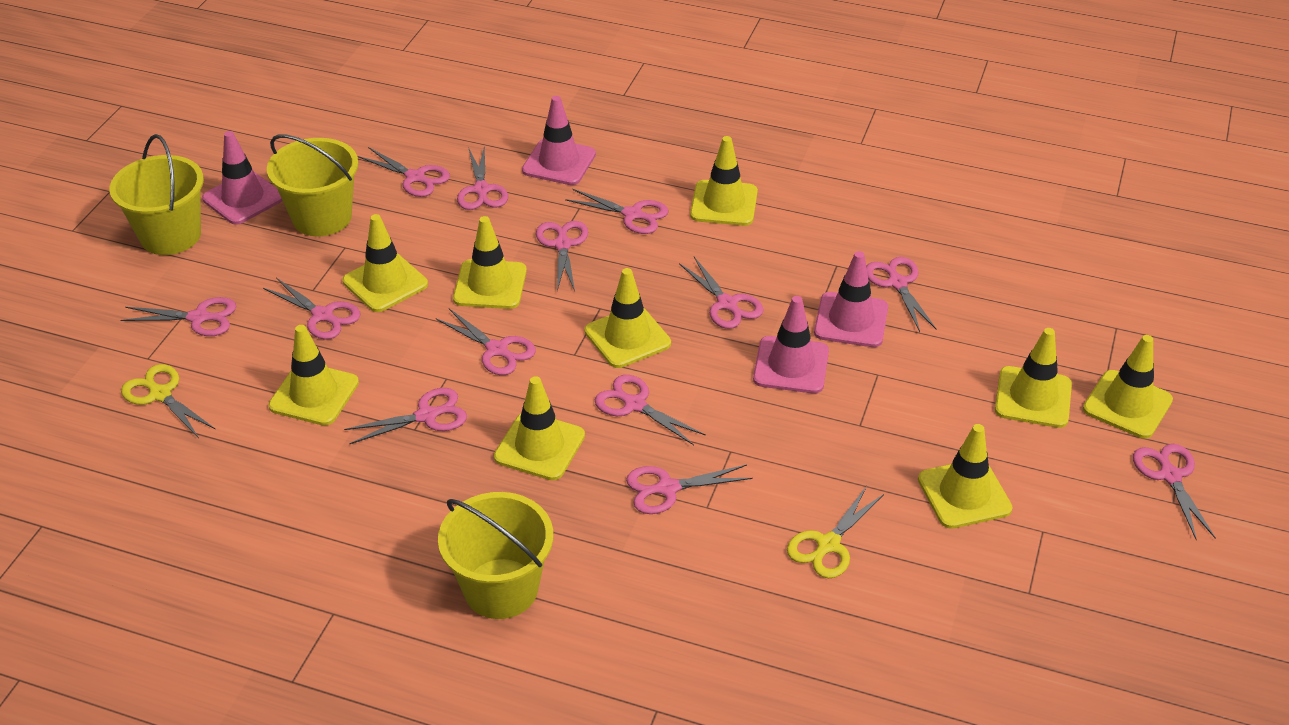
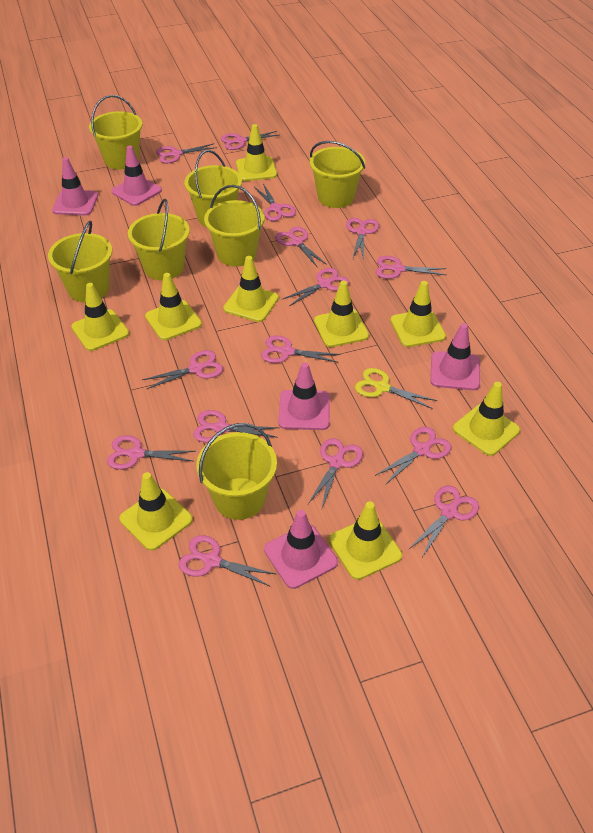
pink scissors: [120,297,236,336] [263,278,361,340] [344,388,467,444] [358,147,450,197] [436,309,536,375] [457,145,508,210] [536,221,588,291] [565,189,668,234] [595,375,706,445] [626,465,753,514] [679,257,764,329] [866,257,937,332] [1133,444,1216,540] = 13 -> [107,435,196,470] [142,350,223,390] [156,143,217,163] [179,535,276,587] [193,410,280,443] [221,131,279,150] [254,184,296,221] [261,336,341,363] [275,227,327,268] [283,268,349,306] [308,438,363,508] [346,218,379,260] [375,427,451,485] [376,256,447,279] [409,485,479,557] = 15
pink traffic cone: [202,131,282,225] [522,96,596,185] [753,296,829,394] [814,251,888,347] = 4 -> [52,157,98,216] [111,146,162,206] [264,510,338,589] [278,362,330,430] [430,323,480,390] = 5
yellow bucket: [109,134,204,255] [267,134,358,236] [438,492,553,619] = 3 -> [48,220,112,302] [89,95,142,169] [128,199,190,280] [184,150,242,227] [196,423,277,520] [204,185,265,267] [310,141,365,208] = 7
yellow scissors: [121,364,216,438] [787,486,884,578] = 2 -> [355,368,437,409] = 1

